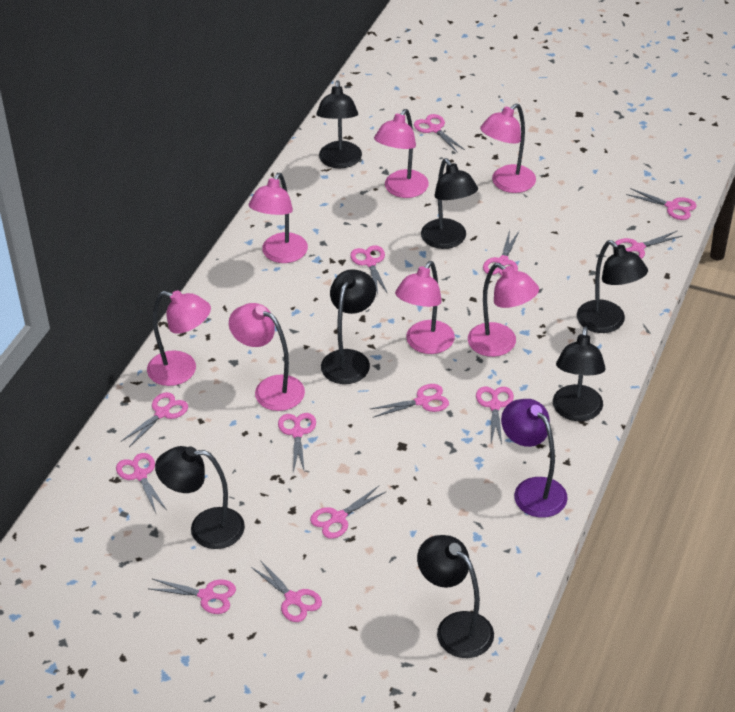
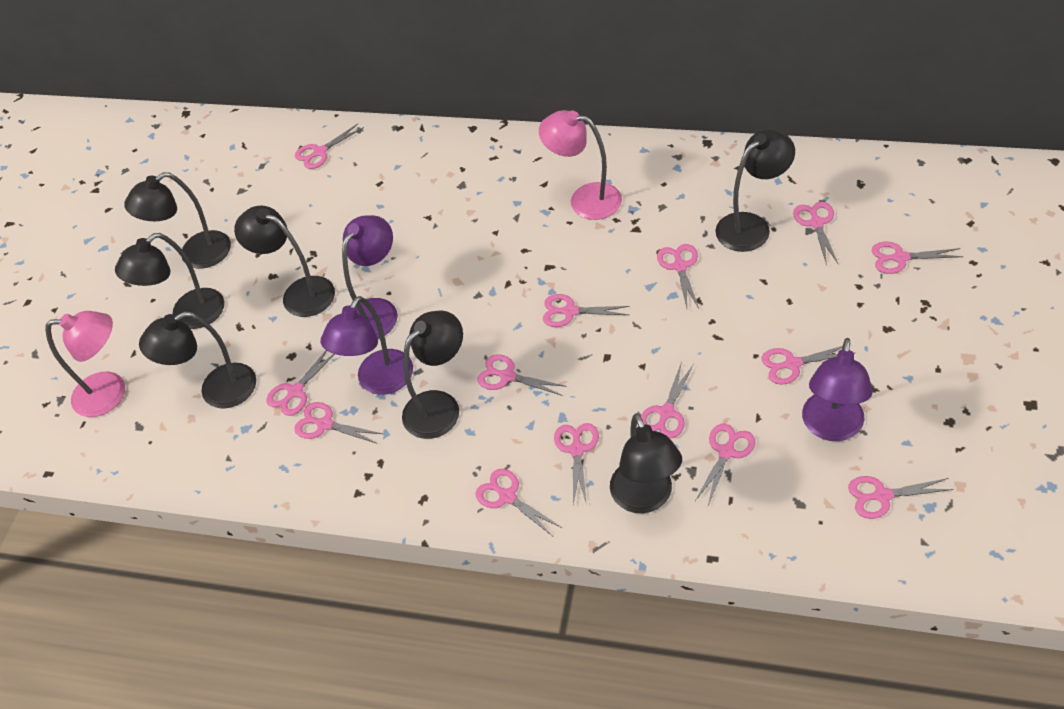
pink lamp: [147,290,211,386] [229,303,305,411] [249,173,308,263] [374,109,429,198] [395,261,455,354] [468,263,539,357] [480,103,536,193] = 7 -> [45,311,125,417] [539,110,622,220] = 2
pink scissors: [116,453,167,513] [121,392,188,447] [150,579,236,614] [251,560,322,622] [278,413,316,473] [310,486,387,539] [350,245,388,294] [370,384,449,418] [414,114,465,153] [476,386,514,444] [483,230,519,276] [615,231,682,259] [626,188,697,220] = 13 -> [267,350,335,416] [294,402,383,444] [295,124,364,169] [475,469,562,536] [477,354,567,396] [543,294,630,327] [554,423,599,505] [641,362,694,438] [657,244,699,308] [695,424,755,505] [761,346,855,385] [793,202,838,266] [848,476,953,519] [872,242,963,274] = 14
purple lamp: [501,399,568,518] = 1 -> [321,296,413,395] [342,215,398,339] [802,338,873,441] = 3

